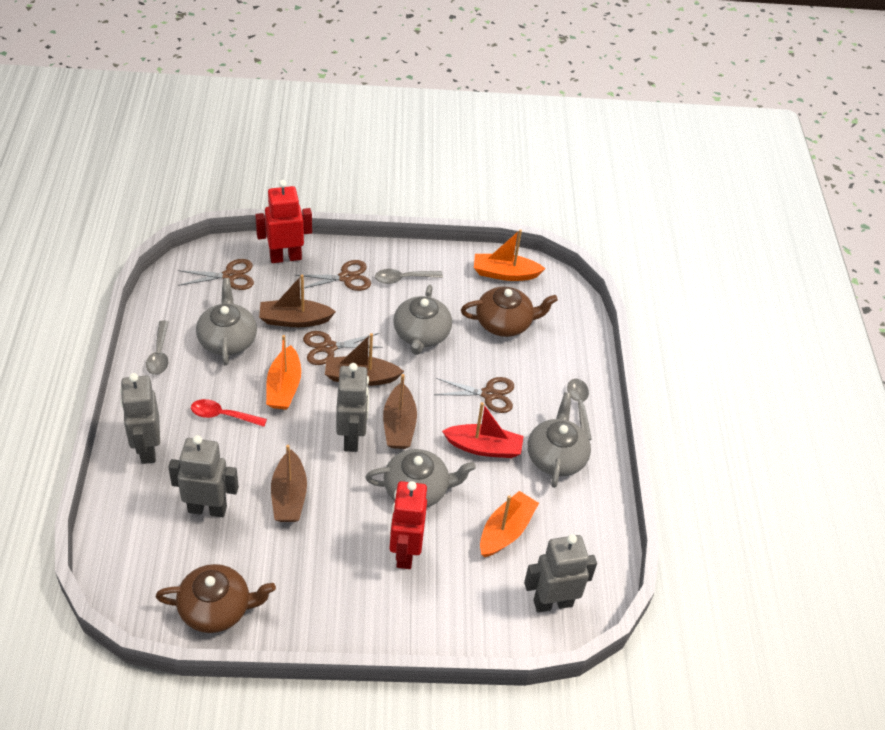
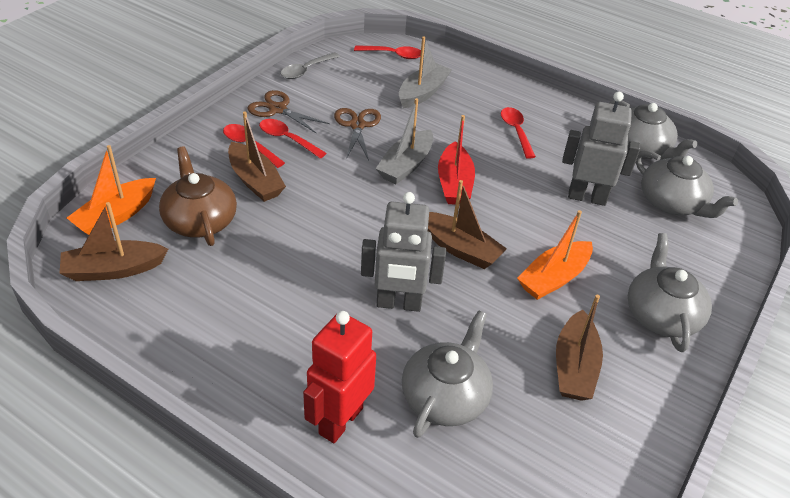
brown scissors: [178,259,254,290] [294,260,371,291] [303,331,383,365] [434,377,514,413] = 4 -> [247,90,330,134] [334,108,381,160] = 2
brown teapot: [156,564,276,633] [461,287,558,337] = 2 -> [159,147,237,246] = 1
grey boat: none = 0 -> [375,98,433,184] [399,37,452,109] = 2
grey robot: [120,373,160,464] [168,435,239,517] [336,363,369,452] [524,534,597,612] = 4 -> [361,192,446,312] [562,91,640,206] = 2
grey spoon: [146,321,169,375] [375,269,443,284] [567,379,592,440] = 3 -> [281,52,340,79] = 1
orange boat: [266,335,301,410] [474,229,545,281] [480,491,539,557] = 3 -> [67,145,156,235] [517,210,593,300] = 2
red robot: [255,180,312,263] [390,481,427,569] = 2 -> [303,311,376,443] = 1
red spoon: [191,399,267,427] = 1 -> [223,124,285,168] [259,119,326,159] [354,45,421,59] [501,107,536,159] = 4

